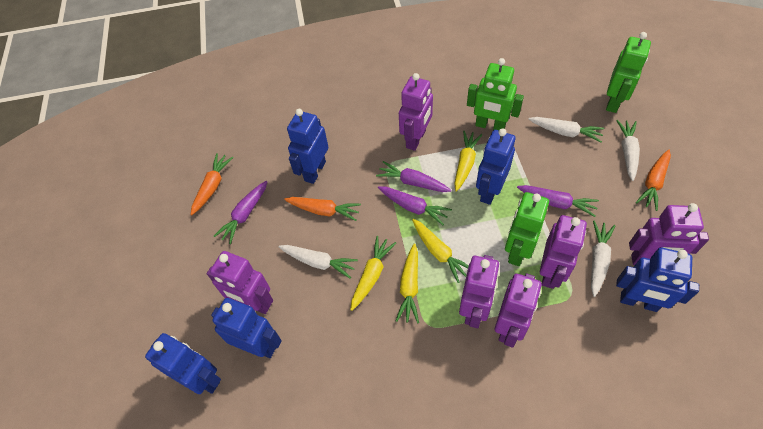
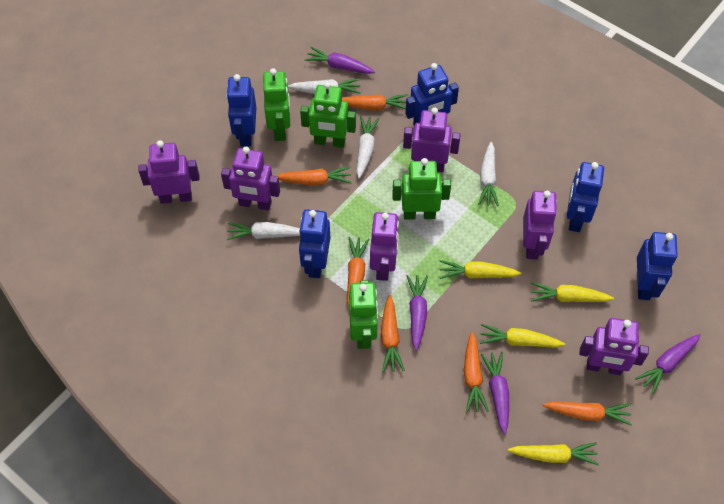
green robot: [467,58,524,130] [505,192,549,266] [606,32,651,113] = 3 -> [263,68,290,141] [300,82,356,148] [349,280,378,349] [392,158,451,220] = 4
orange carrot: [190,153,234,215] [284,197,361,221] [636,149,671,211] = 3 -> [276,166,352,185] [342,94,408,110] [347,237,369,307] [381,295,405,372] [464,332,489,413] [543,402,632,425] = 6

